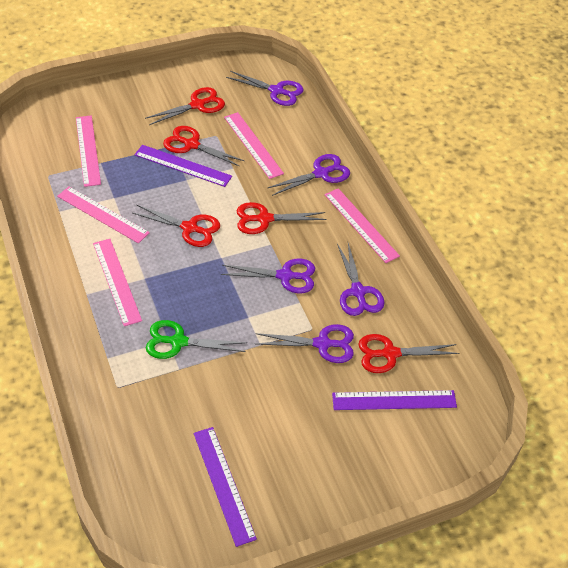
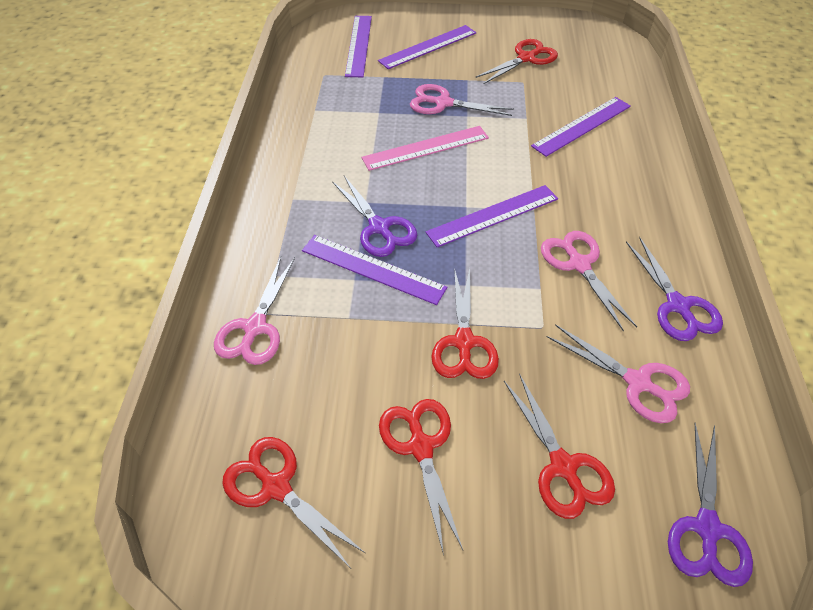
green scissors: [146,320,247,359] = 1 -> none = 0
pink ruler: [57,186,150,243] [76,115,101,187] [93,239,142,326] [224,112,284,179] [325,188,400,263] = 5 -> [361,126,489,171] = 1
pink scissors: none = 0 -> [214,257,295,365] [410,84,514,116] [541,231,637,332] [546,324,690,423] = 4
purple ruler: [134,145,232,187] [194,427,257,547] [332,390,457,410] = 3 -> [302,235,447,305] [345,16,372,77] [378,25,477,69] [426,185,558,248] [531,97,631,157] = 5
purple scissors: [221,259,315,293] [226,71,304,106] [255,324,354,363] [268,154,350,196] [337,243,385,316] = 5 -> [332,176,417,257] [626,237,723,341] [668,423,753,587] = 3

